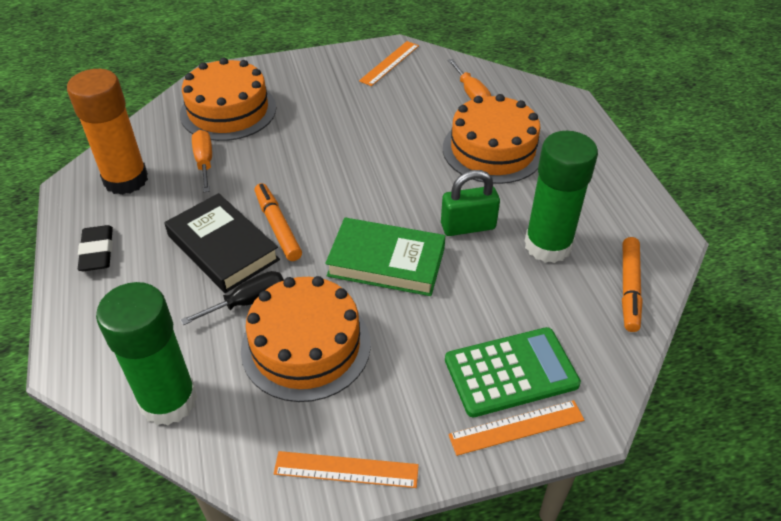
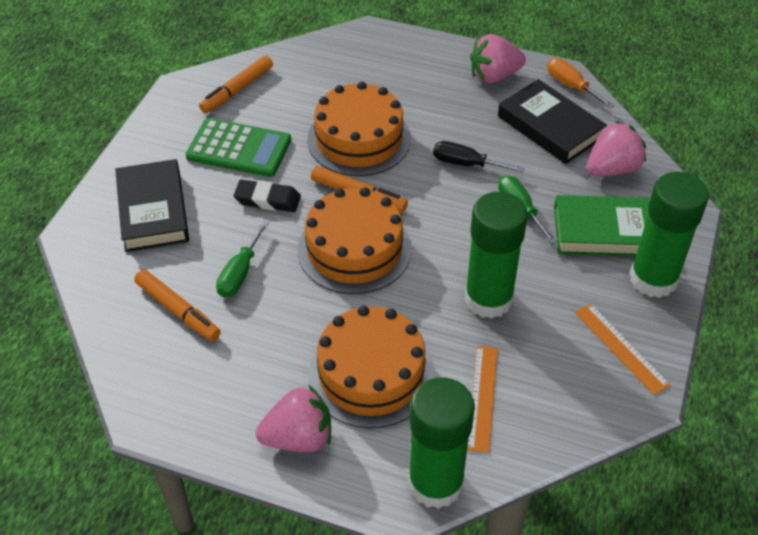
black book: [164,193,280,293] = 1 -> [115,159,189,252] [498,79,607,164] = 2
green glue stick: [96,282,198,426] [525,131,598,263] = 2 -> [408,377,475,509] [465,192,528,319] [629,172,709,298] = 3
green padlock: [441,170,500,236] = 1 -> none = 0
green screwdriver: none = 0 -> [216,221,269,297] [498,175,557,244] = 2
orange glue stick: [67,69,148,195] = 1 -> none = 0
orange marker: [255,183,302,261] [622,237,643,332] = 2 -> [134,270,221,341] [199,56,273,113] [311,166,408,212] = 3
orange ruler: [273,451,419,488] [359,41,419,86] [448,400,584,456] = 3 -> [467,346,498,453] [575,303,670,395] = 2
orange screwdriver: [192,130,212,192] [448,59,491,100] = 2 -> [547,58,614,109] = 1
pink strawberry: none = 0 -> [256,385,331,452] [470,34,526,84] [587,121,646,176] = 3

